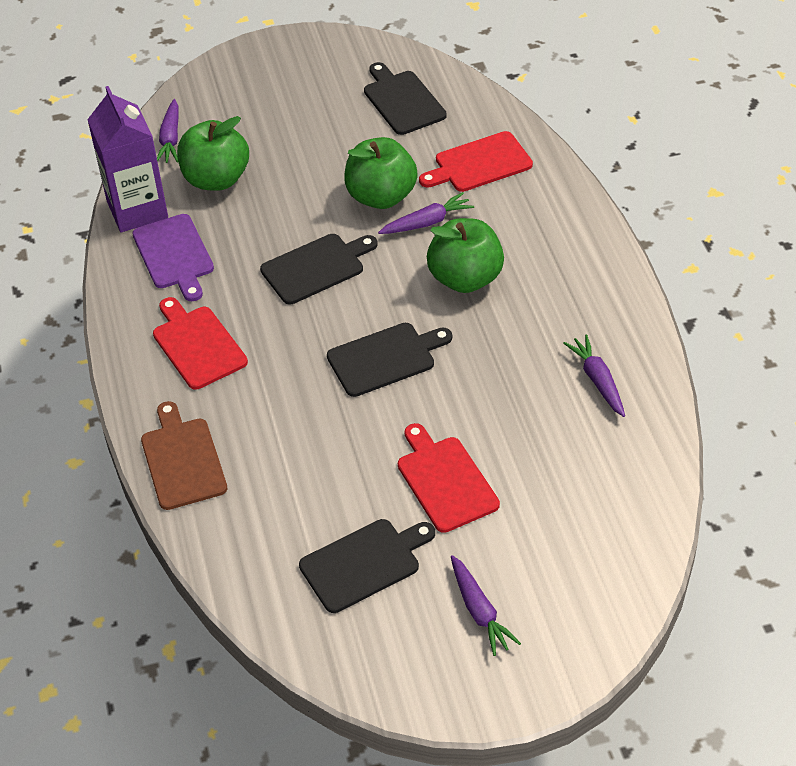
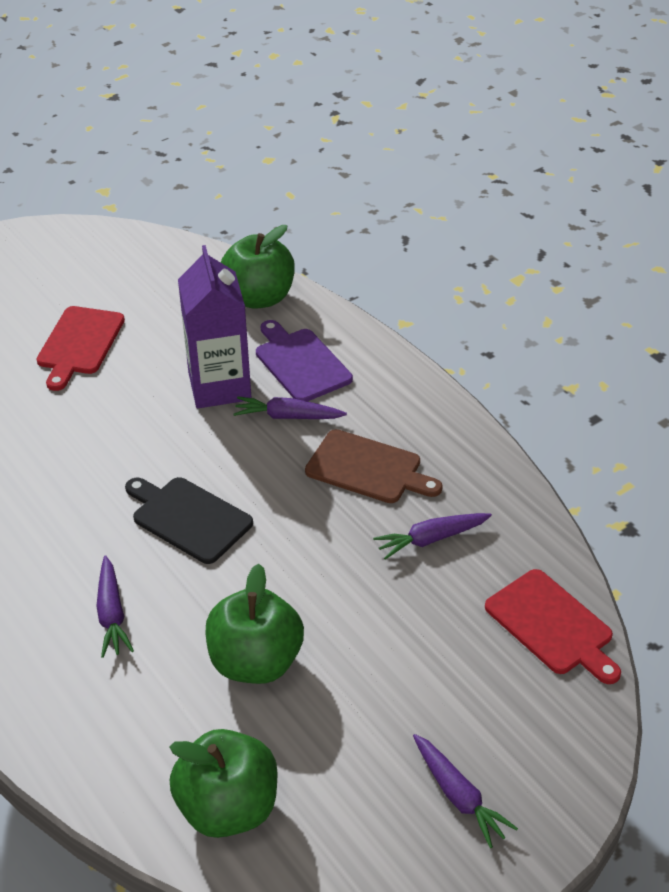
black cutting board: [260,234,378,304] [299,519,435,613] [327,323,452,397] [364,62,447,135] = 4 -> [125,477,253,564] = 1
red cutting board: [153,297,248,390] [398,423,500,533] [419,131,533,192] = 3 -> [36,306,125,391] [485,569,621,684] = 2

